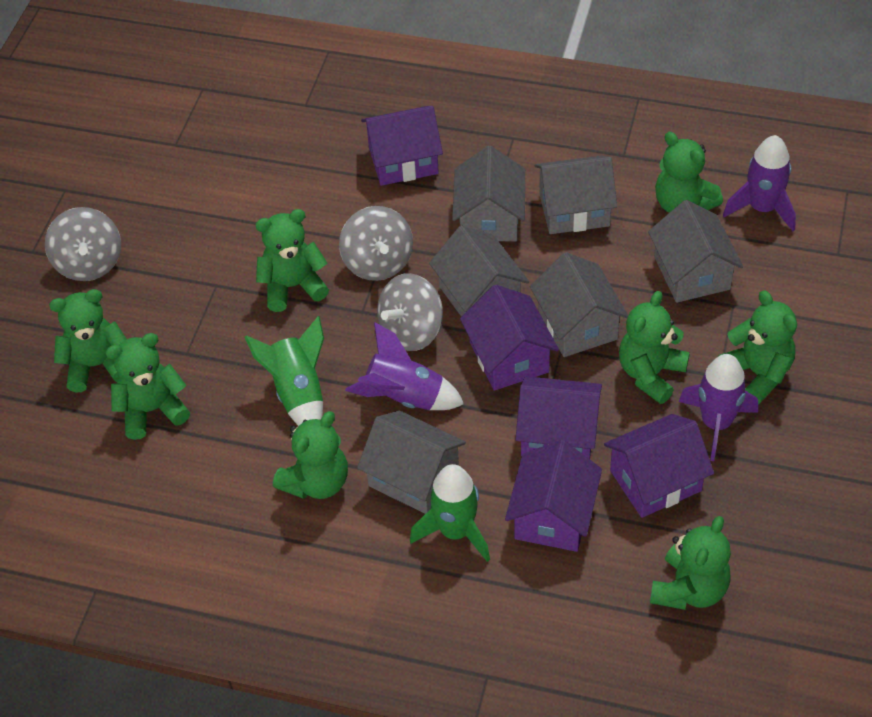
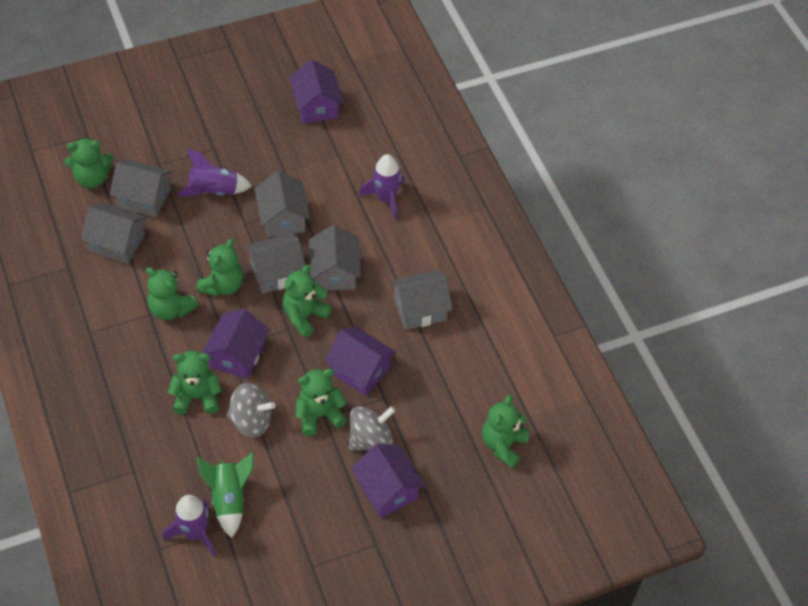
green rocket: [245,316,324,426] [410,464,490,562] = 2 -> [197,452,254,538] = 1
green teddy bear: [49,289,127,392] [105,333,190,440] [255,209,329,312] [273,411,348,499] [619,291,690,404] [650,516,731,610] [655,132,723,213] [719,290,797,404] = 8 -> [65,138,114,188] [146,267,199,320] [168,351,222,415] [196,239,243,296] [283,265,332,337] [295,369,347,436] [482,395,530,468] = 7
grey spinning top: [45,207,121,281] [339,206,413,281] [377,273,443,351] = 3 -> [227,383,276,438] [349,406,395,450] = 2
purple house: [361,106,443,186] [460,284,559,391] [505,440,602,552] [515,376,602,459] [604,414,714,518] = 5 -> [202,308,270,379] [289,60,344,124] [324,326,396,396] [351,444,425,518] = 4

